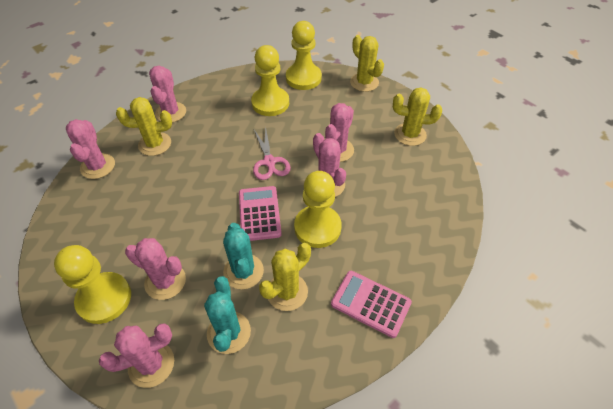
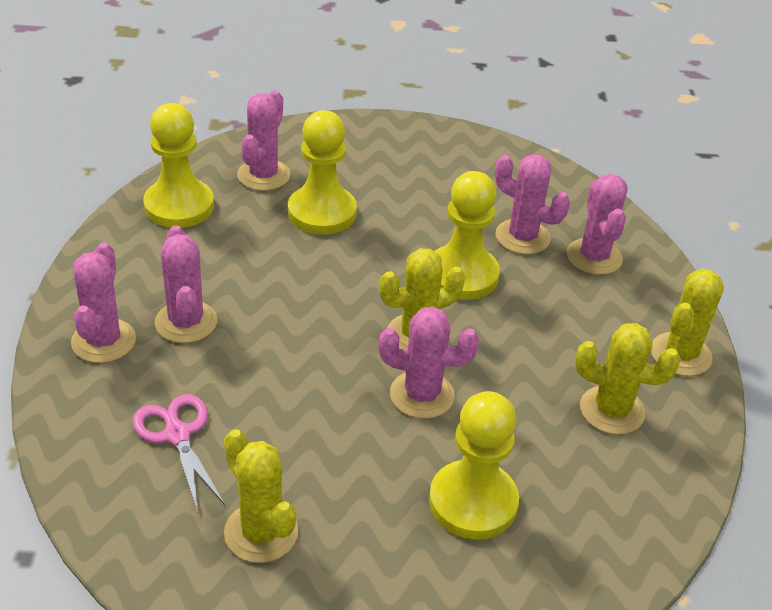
pink calculator: [239,186,282,241] [331,271,412,338] = 2 -> none = 0
turquoise cactus: [204,276,251,354] [223,223,264,289] = 2 -> none = 0

